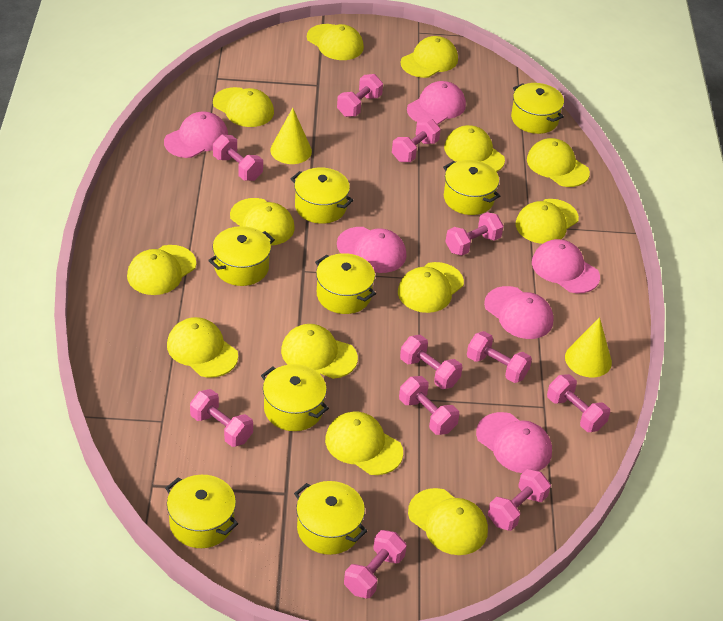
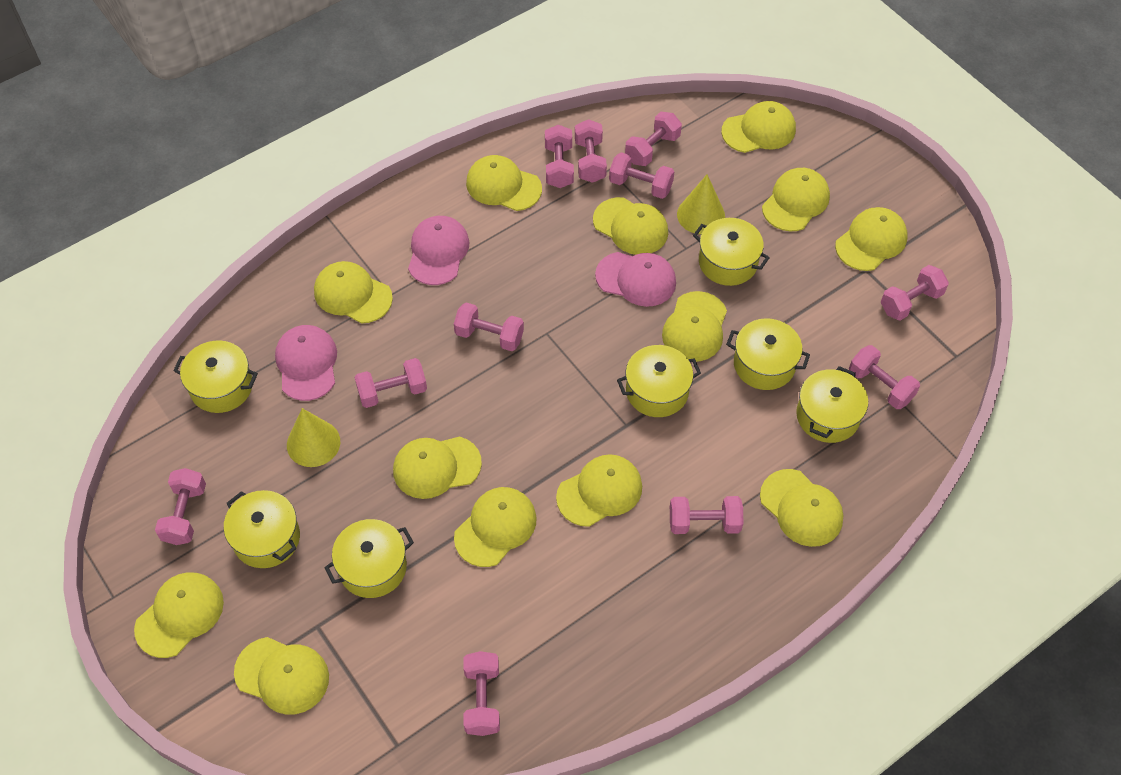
pink cap: [164,112,228,158] [337,227,406,273] [407,81,466,125] [476,412,552,473] [484,286,554,339] [532,239,600,293] = 6 -> [275,325,337,401] [408,216,469,285] [595,252,676,307] = 3
yellow pot: [165,475,238,548] [208,226,275,286] [261,364,329,431] [291,167,354,224] [294,481,367,555] [315,253,376,314] [443,160,500,215] [511,83,564,134] = 8 -> [173,340,258,413] [224,490,300,568] [324,519,414,598] [617,345,701,417] [693,218,770,286] [726,318,810,390] [796,366,868,443] = 7

